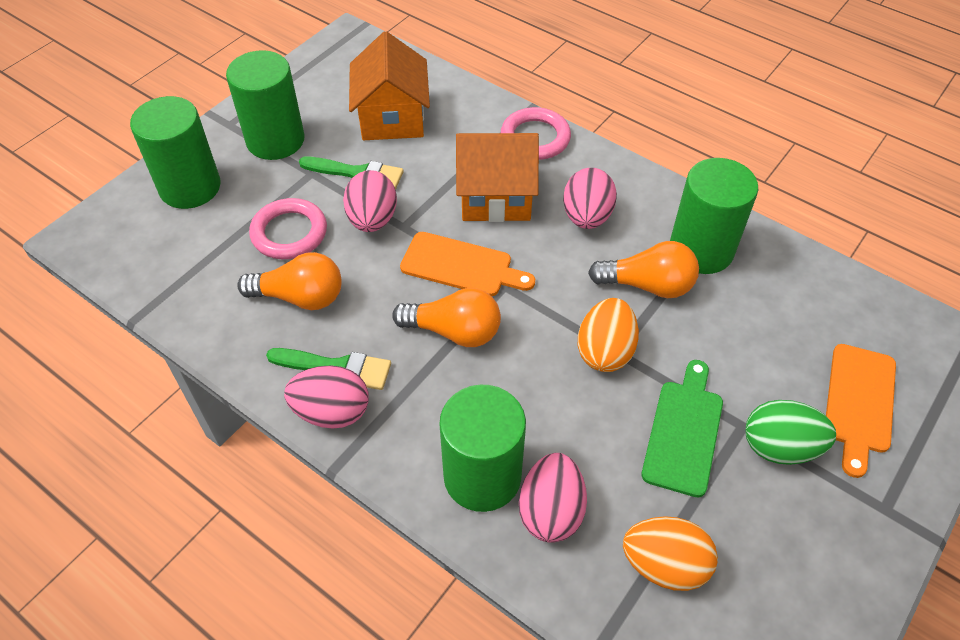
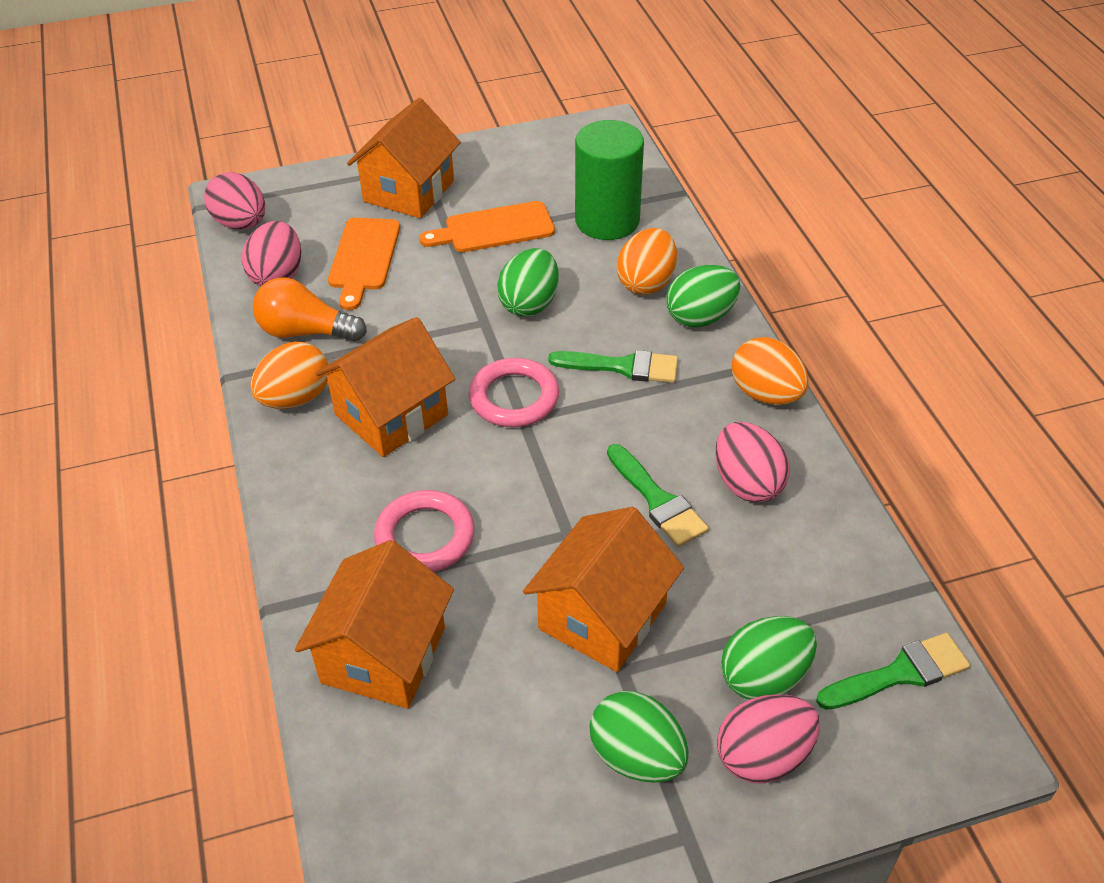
green brush: [266,348,391,390] [299,157,404,190] = 2 -> [548,350,678,383] [607,444,709,547] [816,633,970,710] = 3
green cutting board: [642,360,723,498] = 1 -> none = 0
green cylinder: [130,96,221,209] [226,50,305,160] [439,385,526,512] [670,158,758,274] = 4 -> [575,120,644,240] = 1
green egg: [746,400,836,465] = 1 -> [497,248,559,316] [589,691,689,783] [666,265,740,327] [721,616,817,700] = 4
orange egg: [578,298,639,372] [623,516,718,591] = 2 -> [250,341,328,409] [617,228,677,295] [732,337,809,405] = 3
orange house: [349,31,430,140] [456,133,539,222] = 2 -> [295,540,454,708] [316,317,455,457] [347,98,461,218] [523,507,684,672] = 4
orange light bulb: [237,252,342,310] [392,288,501,347] [588,241,699,298] = 3 -> [253,277,367,342] = 1

